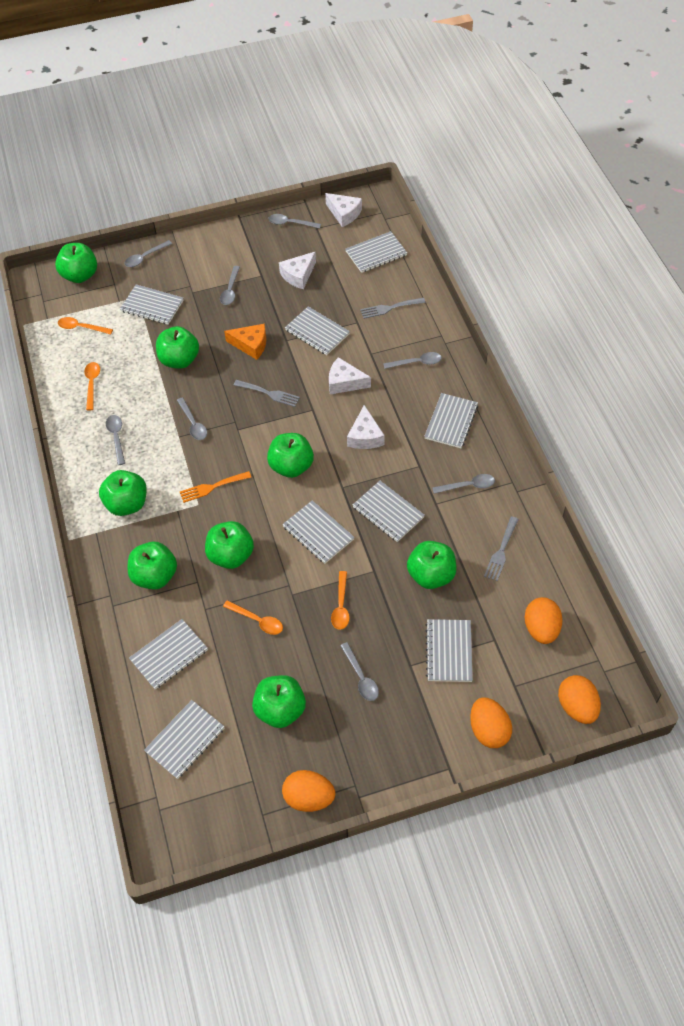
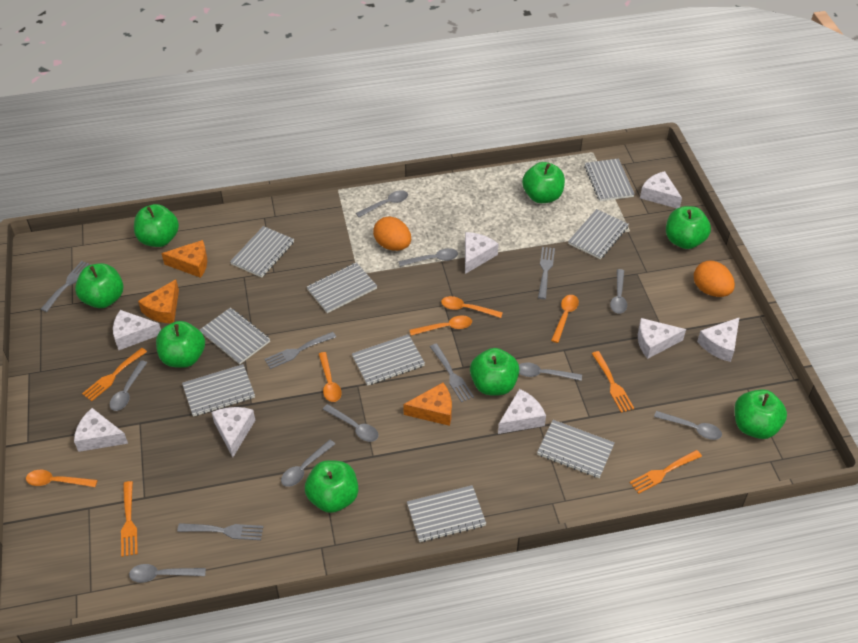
grey fork: [234,380,300,407] [360,298,426,319] [484,516,519,581] = 3 -> [41,261,92,312] [177,523,263,540] [264,332,336,369] [430,343,474,402] [538,247,555,299] = 5
grey spoon: [106,415,125,465] [125,240,172,267] [177,397,207,440] [220,266,240,305] [268,214,321,229] [340,642,379,701] [383,352,442,369] [432,474,495,494] = 8 -> [110,360,147,411] [129,564,206,583] [281,440,335,487] [323,404,379,442] [356,190,408,217] [399,248,458,266] [519,363,582,381] [610,269,627,314] [654,411,722,440] = 9
orange cheese: [224,324,267,360] = 1 -> [138,279,179,323] [161,240,207,278] [403,383,452,426] = 3
orange egg: [282,770,335,812] [470,697,512,748] [524,597,563,644] [558,675,601,724] = 4 -> [373,216,411,251] [694,261,735,297] = 2
orange fork: [180,471,251,503] = 1 -> [82,348,147,401] [121,481,138,557] [592,351,634,413] [629,450,702,494] = 4
orange spoon: [58,317,113,334] [84,362,100,410] [223,600,283,635] [331,571,350,630] = 4 -> [26,470,97,487] [319,352,342,402] [410,316,472,335] [441,296,503,318] [551,295,579,343] = 5
white cheese: [279,252,316,289] [325,193,362,227] [329,357,371,394] [347,405,385,449] = 4 -> [74,408,128,452] [113,310,161,350] [211,407,255,457] [465,232,499,274] [498,389,546,434] [638,318,686,359] [640,171,682,208] [697,318,739,362] = 8

